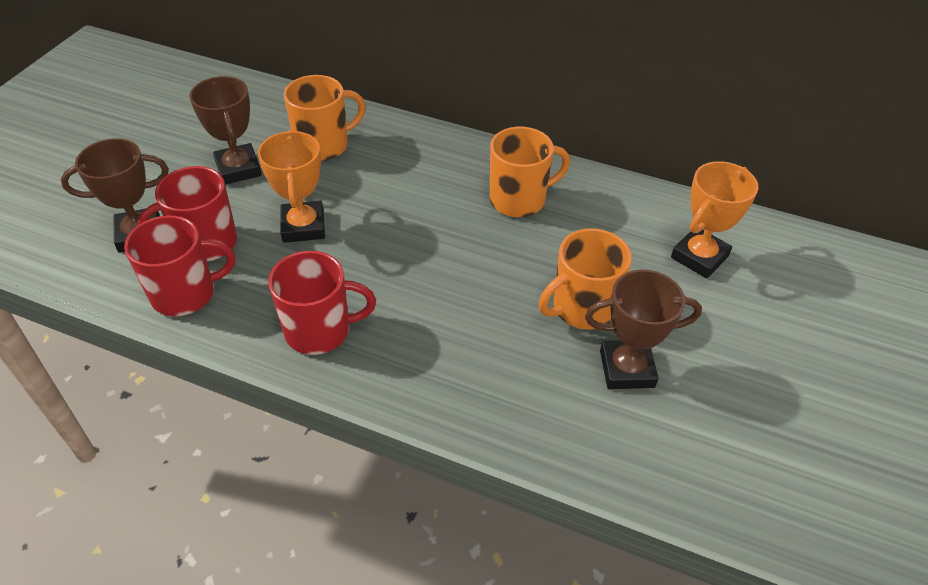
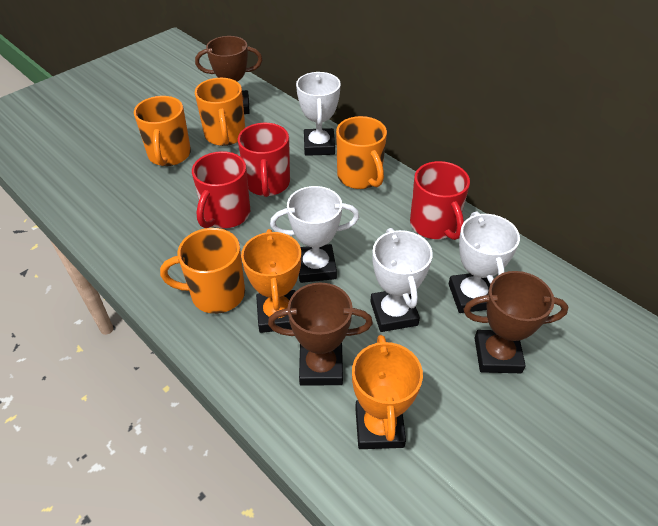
orange mug: [284,75,366,161] [490,127,570,217] [539,228,632,329] = 3 -> [134,96,191,166] [160,228,245,314] [195,78,245,146] [336,116,387,189] = 4
white trophy: none = 0 -> [270,186,359,283] [296,72,341,156] [370,228,433,332] [449,211,520,313] = 4

